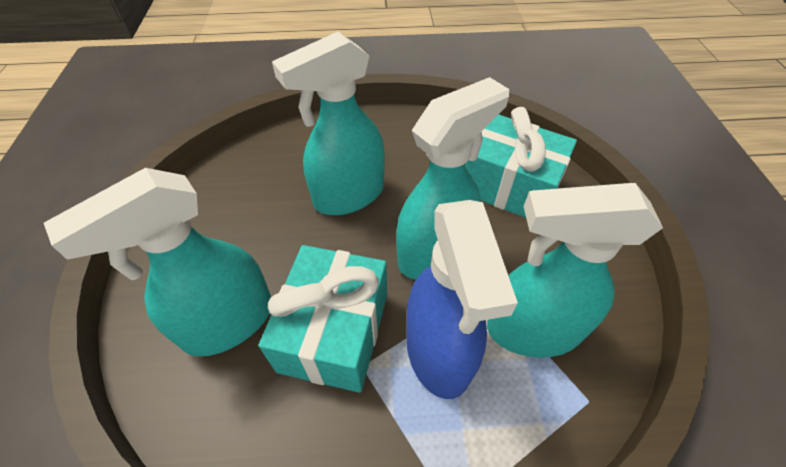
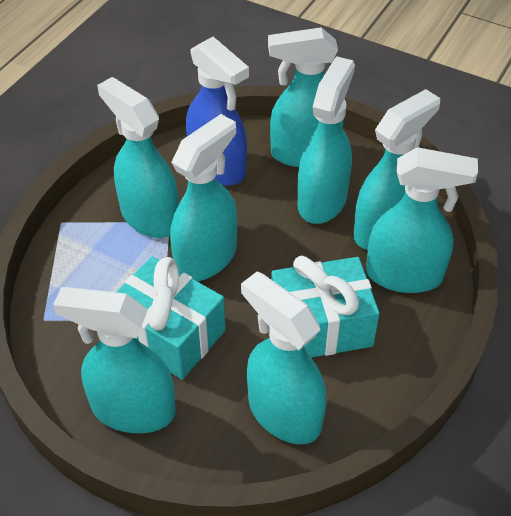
turquoise spray bottle: [44,168,271,357] [272,32,385,215] [396,77,509,280] [487,183,663,358] = 4 -> [53,287,176,433] [97,77,179,238] [170,114,237,281] [241,271,326,444] [268,27,344,167] [297,56,355,224] [354,89,440,250] [366,147,478,293] = 8

